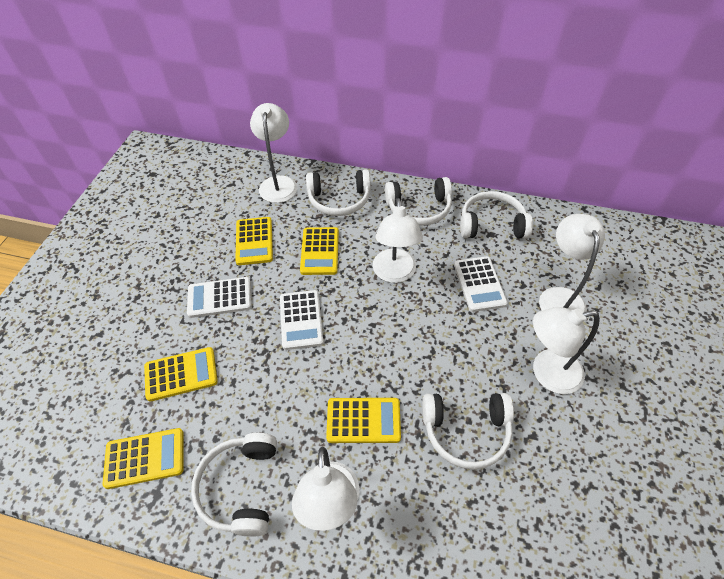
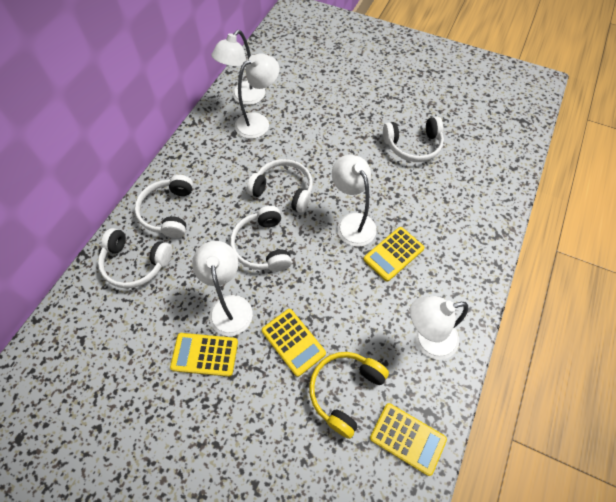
white calculator: [187,277,252,318] [280,290,323,350] [454,256,508,312] = 3 -> none = 0
yellow calculator: [103,428,184,489] [144,347,218,402] [235,217,273,265] [300,227,339,275] [326,398,401,443] = 5 -> [170,333,238,377] [262,309,326,377] [363,227,424,282] [370,403,447,476] = 4
yellow headphones: none = 0 -> [309,352,389,439] = 1

